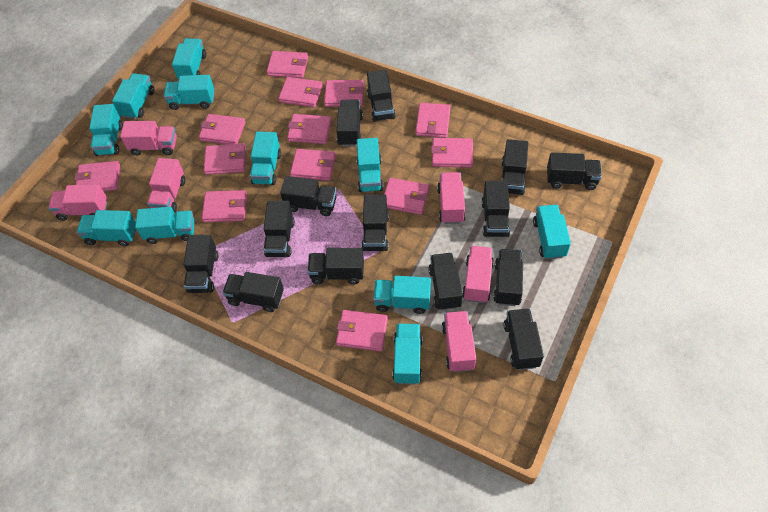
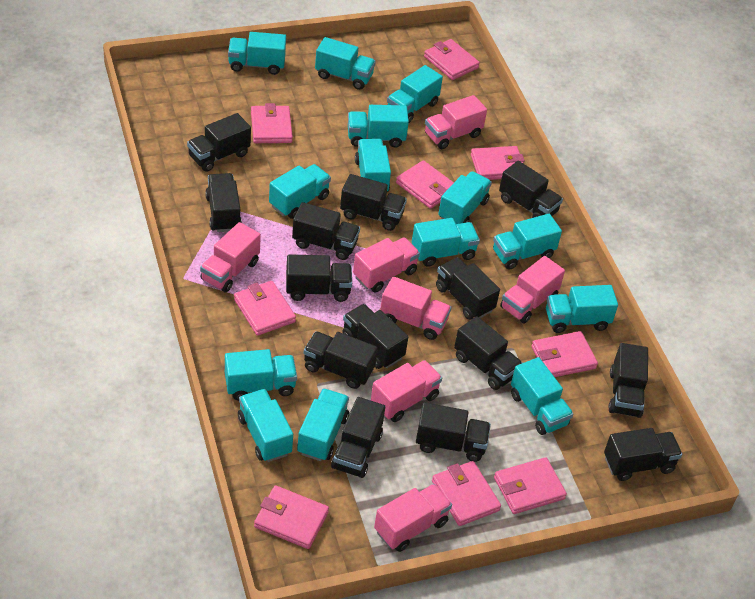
pink truck: [48,184,107,221] [120,121,177,155] [147,158,185,213] [437,172,466,224] [442,311,476,372] [462,246,494,303] = 6 -> [200,222,261,292] [353,237,420,292] [371,360,442,422] [374,484,452,552] [380,276,452,340] [425,95,487,149] [500,256,565,323] = 7
pink wallet: [74,161,120,191] [199,114,245,144] [202,190,247,222] [204,143,246,175] [267,51,308,78] [278,77,323,107] [287,114,331,144] [290,149,336,181] [324,80,364,107] [336,310,388,351] [384,178,429,215] [416,103,451,138] [431,138,473,167] = 13 -> [234,281,296,336] [251,103,293,143] [254,485,329,549] [396,160,454,209] [424,39,480,80] [432,461,501,526] [471,146,525,180] [494,457,567,514] [532,331,598,377] = 9
turquoise truck: [77,210,136,246] [89,104,123,156] [112,73,154,119] [135,207,195,244] [164,75,214,110] [172,38,206,79] [250,131,281,185] [356,138,383,192] [373,276,431,314] [392,323,423,385] [533,205,571,259] = 11 -> [225,349,297,401] [228,32,286,75] [238,389,293,462] [269,164,331,219] [297,388,349,461] [315,37,376,90] [348,105,409,148] [355,139,391,192] [387,65,443,123] [412,218,480,267] [438,171,492,224] [493,214,562,270] [511,357,573,435] [546,285,618,333] = 14

